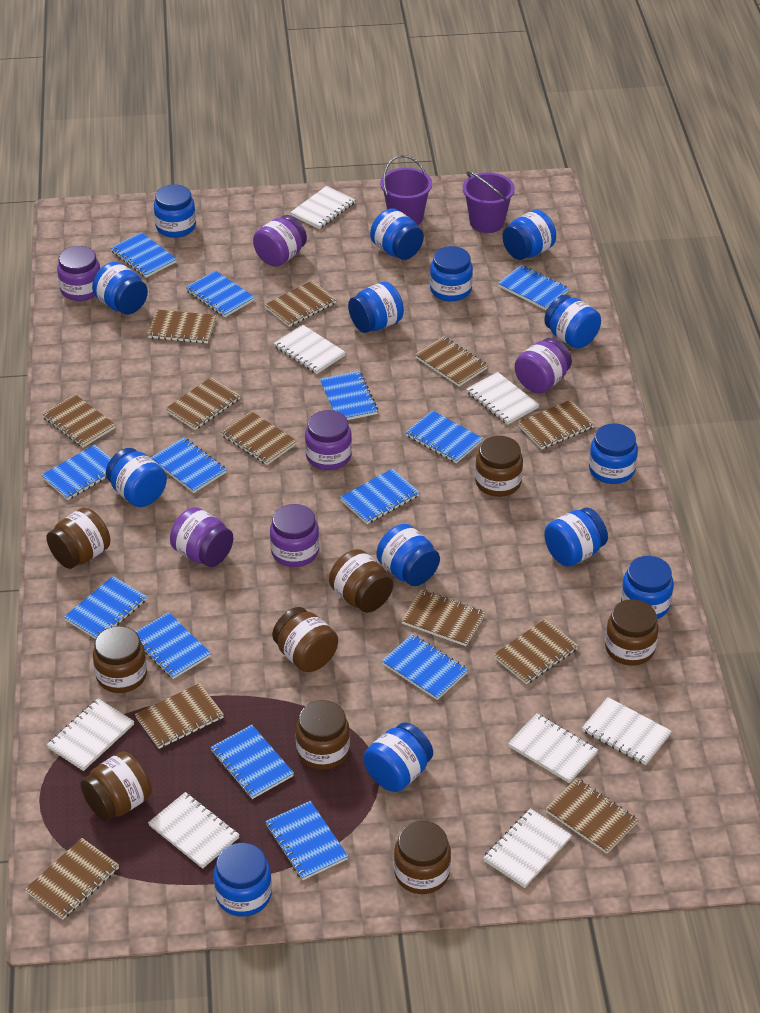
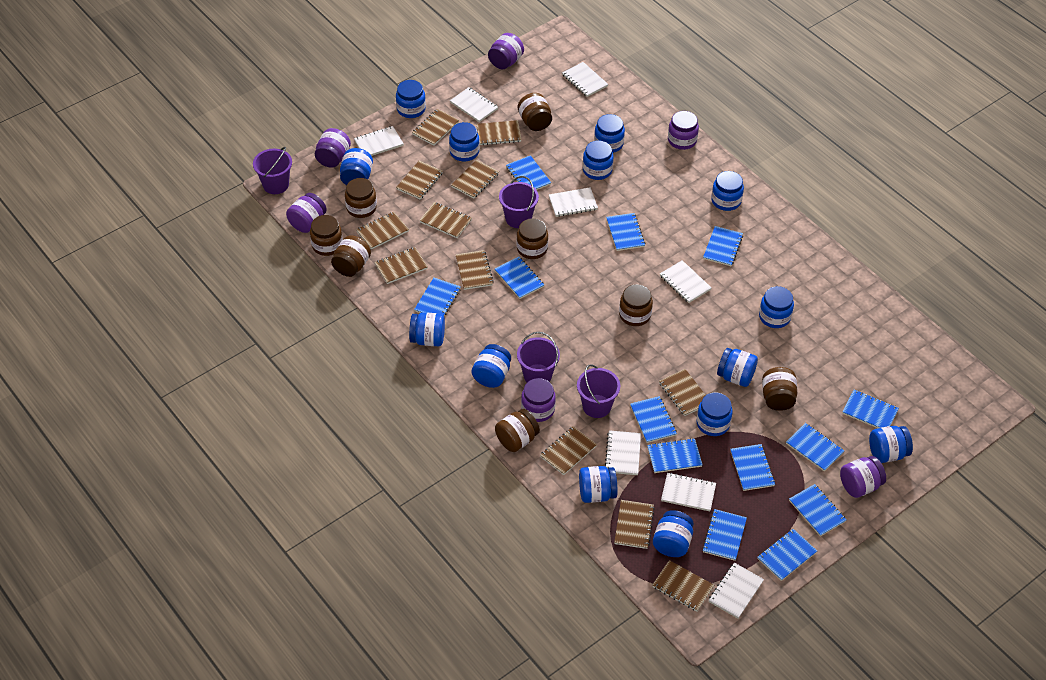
brown jar: [46,508,110,569] [80,751,152,821] [93,626,147,693] [272,607,338,672] [296,700,350,770] [329,549,393,613] [394,821,451,894] [475,436,523,497] [605,599,659,666] = 9 -> [310,215,343,256] [331,235,371,277] [345,178,377,218] [495,409,540,452] [516,218,548,259] [518,93,552,131] [619,284,653,326] [762,367,797,411] = 8
purple bucket: [380,155,432,225] [463,171,515,233] = 2 -> [253,147,292,194] [499,176,539,228] [517,332,560,382] [577,364,620,418] = 4

